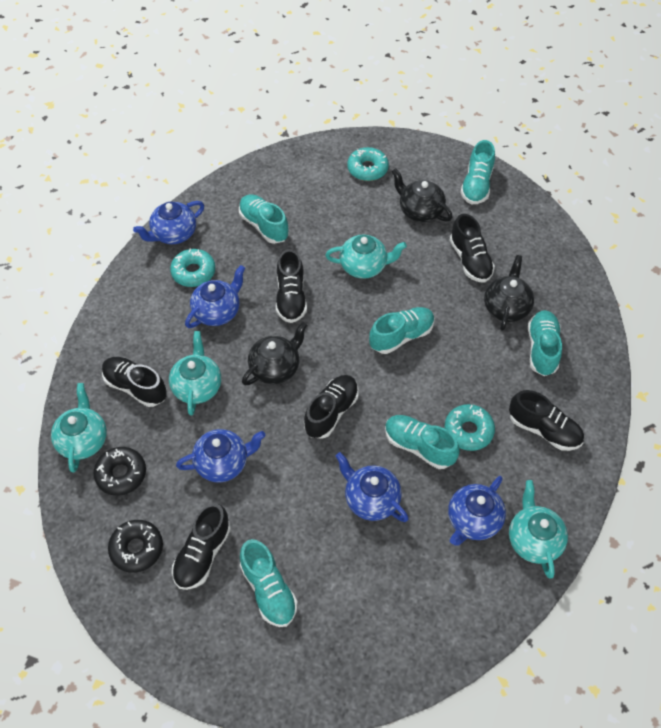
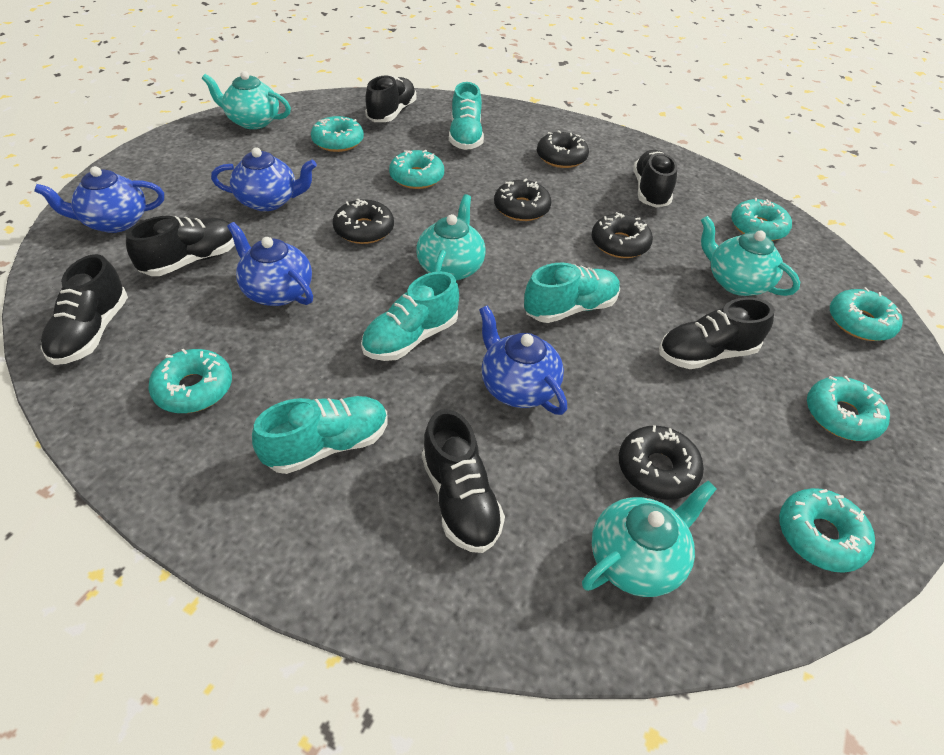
black donut: [94,447,146,496] [108,520,163,573] = 2 -> [333,199,394,244] [494,179,552,221] [537,130,589,168] [592,212,653,258] [619,425,704,500] = 5
black teapot: [242,322,307,385] [392,168,452,222] [484,255,534,331] = 3 -> none = 0
blue teapot: [133,201,204,244] [176,429,266,483] [185,265,245,328] [336,452,409,522] [448,476,506,545] = 5 -> [34,166,164,233] [211,147,317,211] [227,222,313,306] [479,305,567,415] = 4
turquoise donut: [170,249,215,287] [347,147,389,181] [444,404,495,451] = 3 -> [148,349,232,413] [311,116,364,152] [389,150,444,189] [731,198,792,241] [779,488,875,573] [807,376,890,441] [830,287,903,341] = 7
turquoise shoe: [239,194,289,244] [240,539,298,627] [369,307,435,354] [385,415,460,469] [460,140,495,204] [528,310,562,376] = 6 -> [252,396,388,474] [361,271,459,361] [449,82,484,150] [524,263,620,323] = 4

